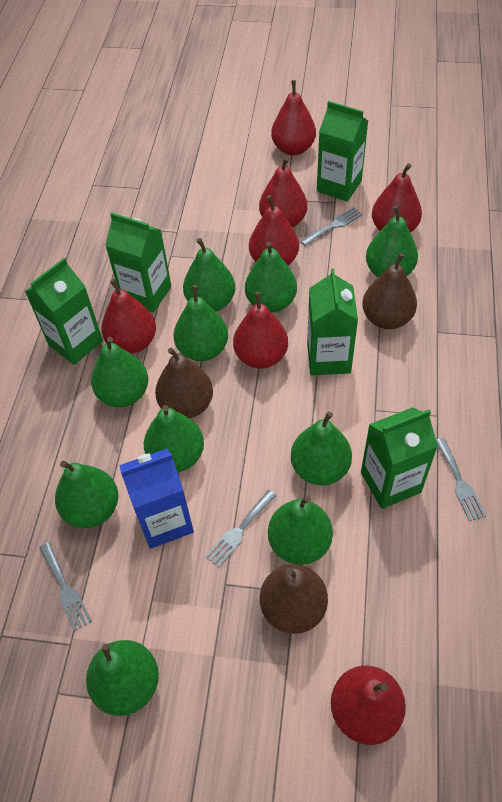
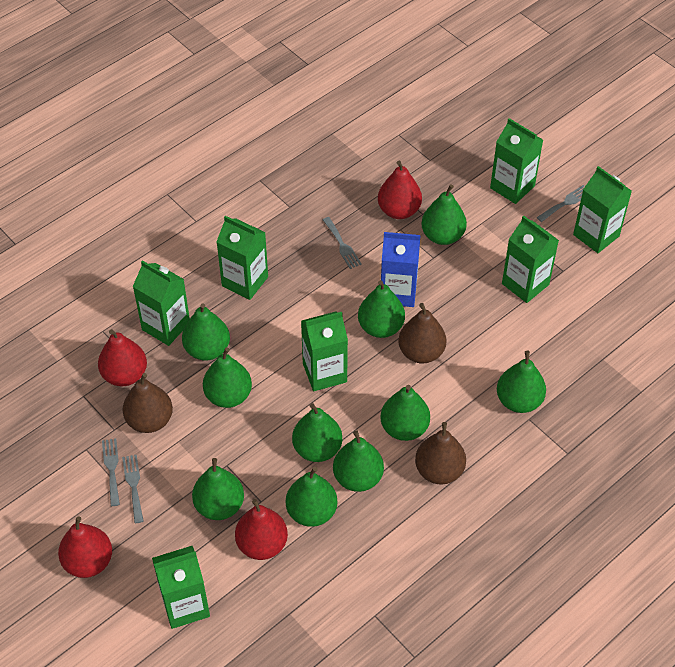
green carton: [25,258,103,365] [105,212,171,313] [307,269,358,375] [317,101,368,202] [361,407,438,509] = 5 -> [133,260,190,346] [152,546,210,629] [216,216,268,300] [301,311,348,391] [490,118,543,204] [502,216,559,303] [573,166,632,253] = 7
red pear: [101,279,156,354] [233,292,288,369] [249,195,299,265] [259,157,307,228] [271,80,316,156] [331,665,406,745] [372,163,422,233] = 7 -> [58,516,112,578] [98,329,147,386] [235,499,288,560] [378,161,422,219] = 4

